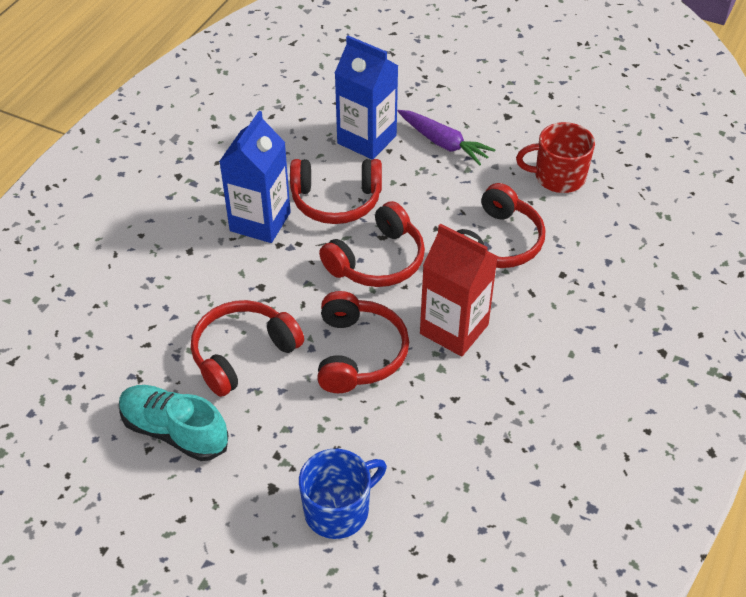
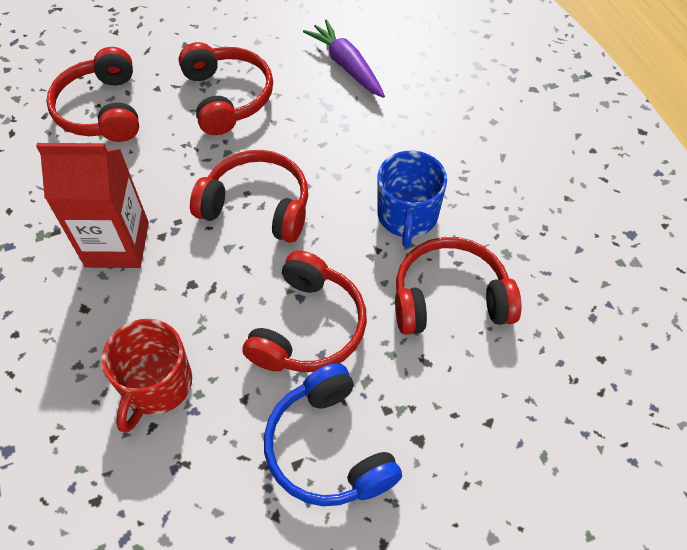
blue carton: [219,111,291,243] [335,36,398,160] = 2 -> none = 0
blue headphones: none = 0 -> [264,363,402,506] = 1
turquoise shoe: [119,385,228,461] = 1 -> none = 0

